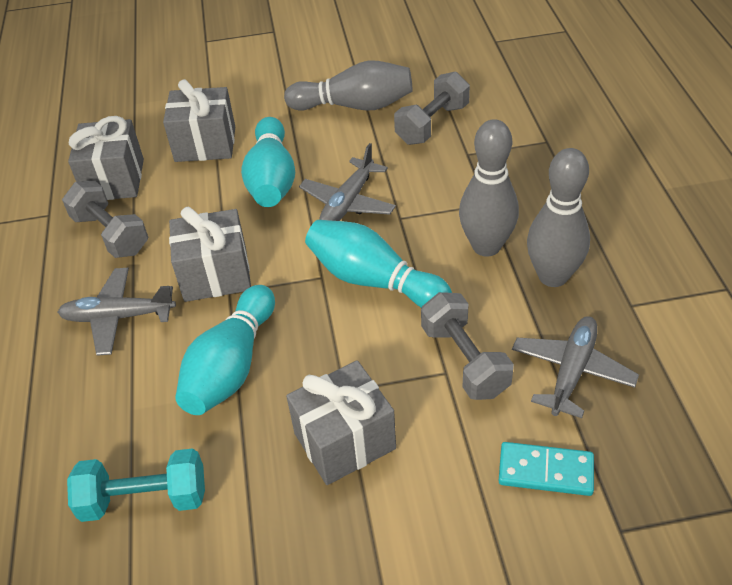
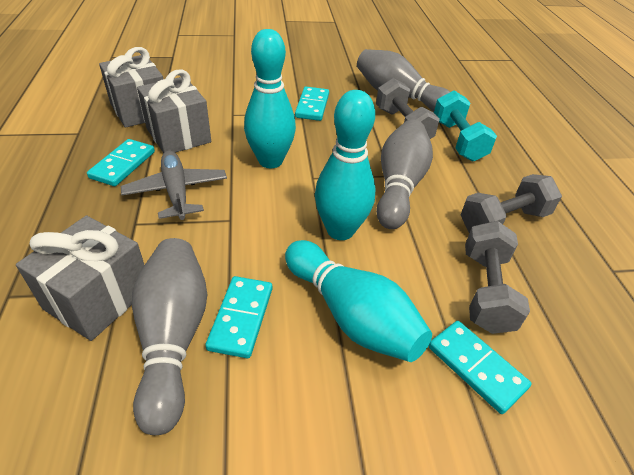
grey gift: [68,116,144,200] [163,79,235,162] [169,207,251,302] [286,360,396,485] = 4 -> [16,216,144,341] [99,47,163,128] [137,69,211,153] = 3
grey plane: [58,268,176,356] [299,143,396,221] [512,316,639,418] = 3 -> [121,151,227,220] = 1
turquoise domino: [499,442,594,496] = 1 -> [87,139,155,186] [205,276,272,358] [295,87,329,121] [429,321,531,414] = 4

